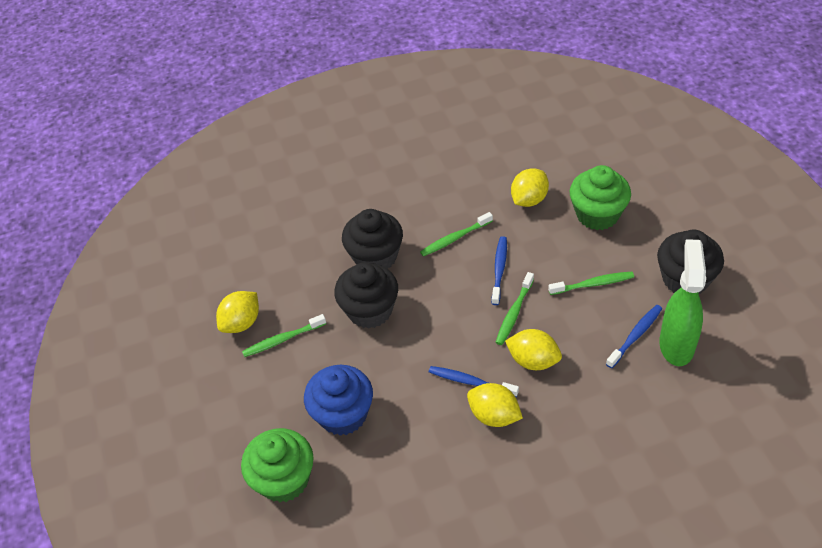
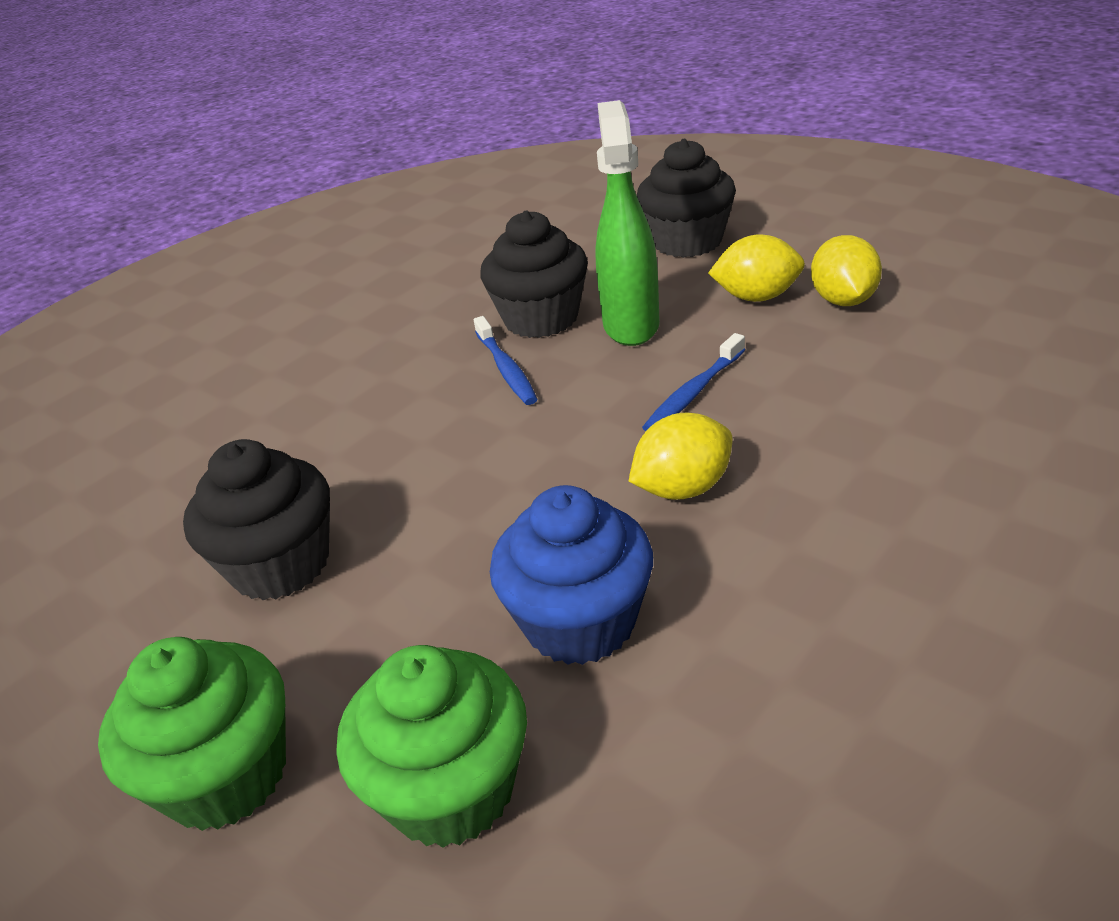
blue toothbrush: [429,366,519,397] [492,236,507,305] [606,305,662,368] = 3 -> [474,316,537,405] [642,333,745,431] = 2
green toothbrush: [242,314,326,357] [420,212,493,256] [495,272,534,345] [548,272,634,295] = 4 -> none = 0
yellow lemon: [216,291,259,333] [467,383,523,427] [505,329,562,370] [511,168,549,207] = 4 -> [629,412,732,500] [708,234,805,302] [811,235,882,306] = 3

